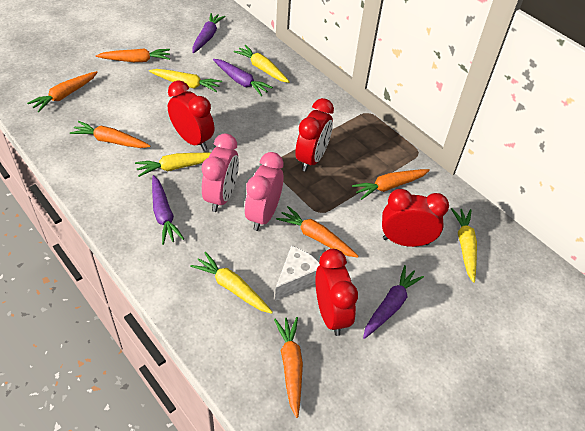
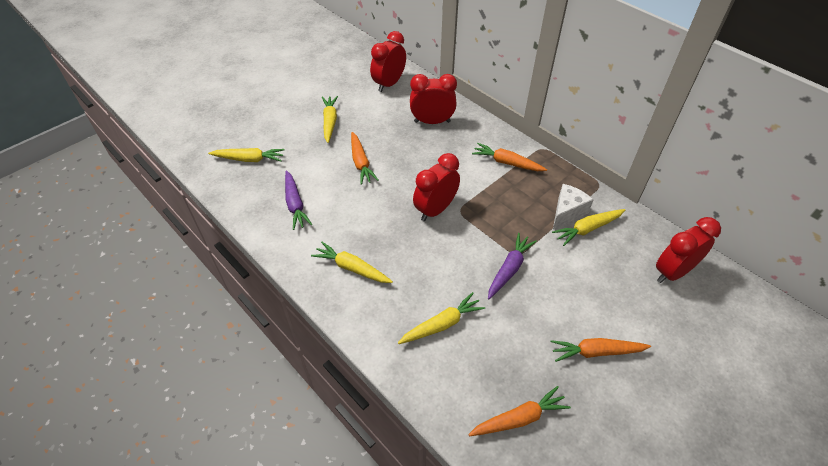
orange carrot: [27,71,98,112] [70,121,150,148] [96,48,170,62] [274,317,303,418] [276,206,359,258] [352,169,430,200] = 6 -> [351,132,379,185] [468,386,571,436] [472,143,547,171] [551,338,651,362] = 4
pink clock: [202,134,239,212] [245,152,283,231] = 2 -> none = 0
purple carrot: [152,175,184,245] [192,13,226,53] [213,59,273,96] [363,265,424,339] = 4 -> [285,170,313,230] [488,233,537,299] = 2

